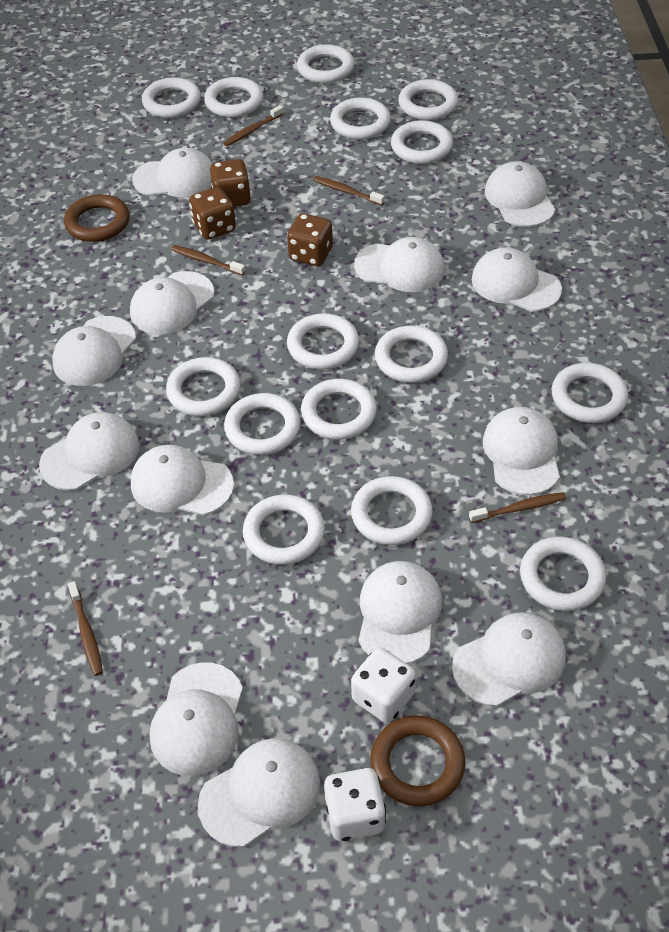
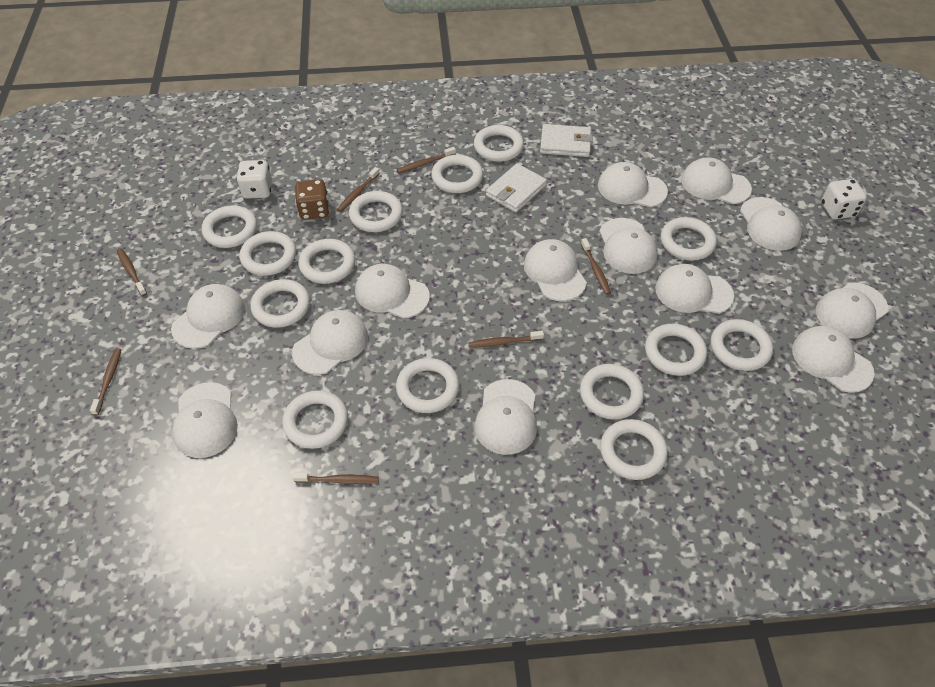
brown dice: [189,187,236,240] [210,159,251,207] [287,214,333,266] = 3 -> [295,179,330,220] = 1
brown ring: [64,194,129,242] [370,715,465,806] = 2 -> none = 0
brown toothbrush: [68,581,103,676] [171,245,245,276] [223,105,284,147] [313,176,385,206] [469,492,566,523] = 5 -> [90,348,121,415] [117,248,147,296] [292,473,379,484] [337,167,380,212] [397,147,456,173] [468,331,544,348] [581,238,611,295] = 7
white ring: [142,77,201,118] [166,357,241,416] [204,77,263,117] [224,393,301,455] [243,494,325,565] [287,313,359,369] [297,44,355,83] [301,379,377,440] [330,97,391,140] [351,476,433,545] [375,326,448,383] [391,120,453,164] [398,79,458,120] [520,537,606,611] [552,363,628,423] = 15 -> [202,205,257,248] [240,231,296,276] [250,279,310,328] [282,390,348,449] [298,239,355,284] [349,191,403,232] [396,358,459,413] [431,155,483,193] [474,125,524,162] [580,364,644,420] [600,419,668,480] [645,324,707,376] [661,217,717,261] [711,319,773,371] = 14
white wallet: none = 0 -> [486,164,547,212] [540,124,593,157] = 2

